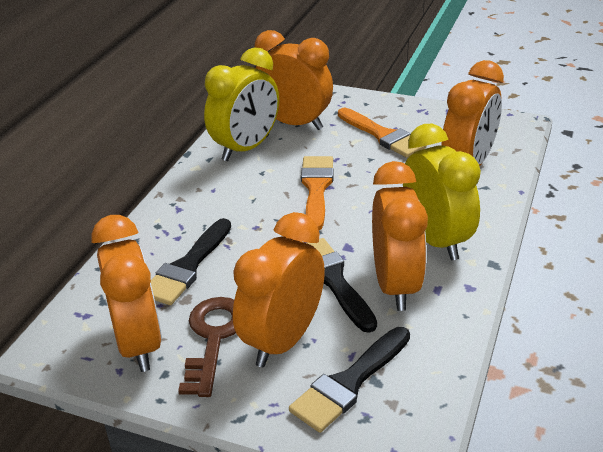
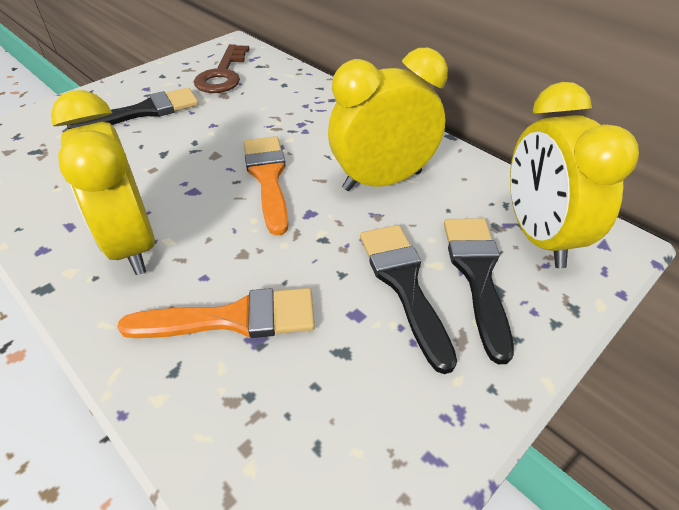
orange clock: [91,215,162,372] [233,212,325,367] [255,30,333,130] [372,161,428,311] [441,60,504,167] = 5 -> none = 0
yellow clock: [204,47,279,161] [403,124,481,261] = 2 -> [51,90,155,275] [328,48,448,191] [510,82,639,268] = 3

